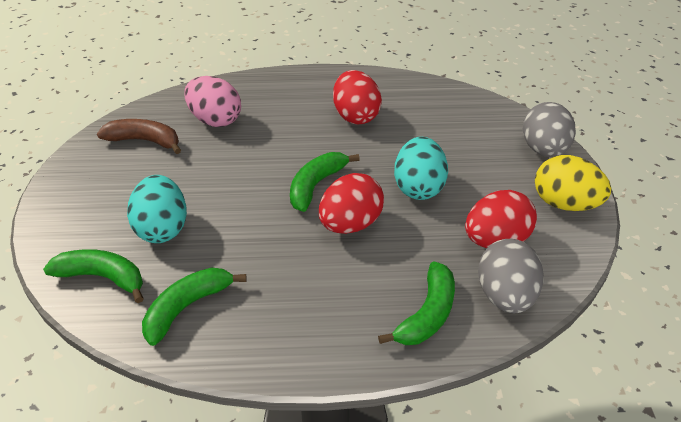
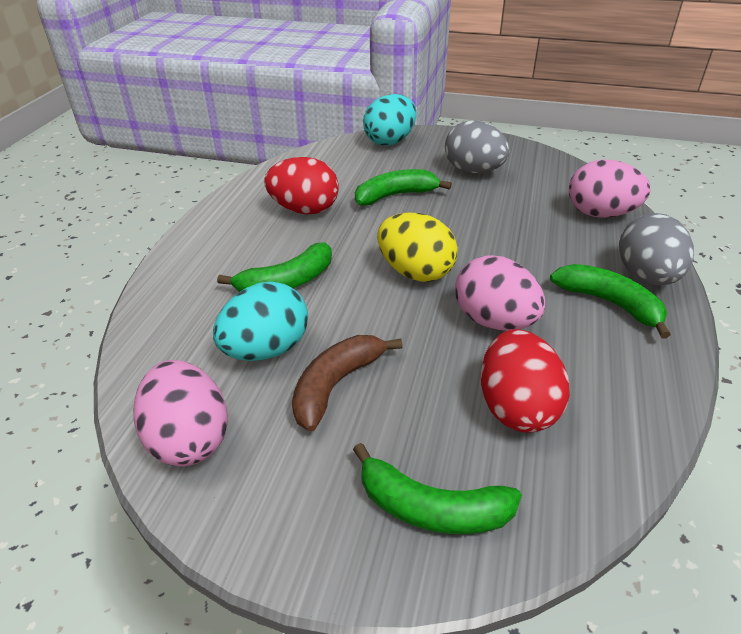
pink egg: [184,76,241,127] = 1 -> [134,360,228,466] [455,255,545,331] [569,160,650,218] = 3
red egg: [319,173,384,234] [333,70,382,125] [465,190,537,248] = 3 -> [264,157,339,214] [481,329,570,433] = 2

